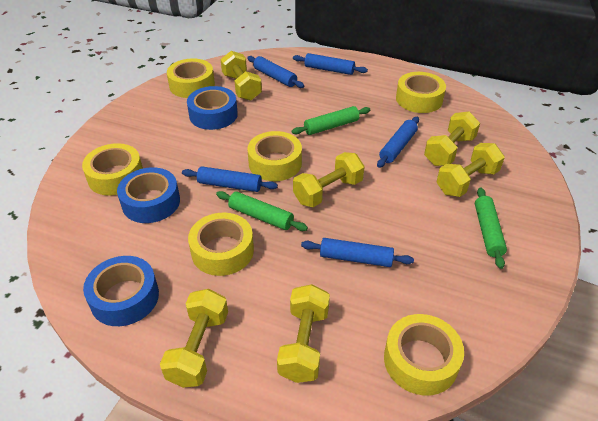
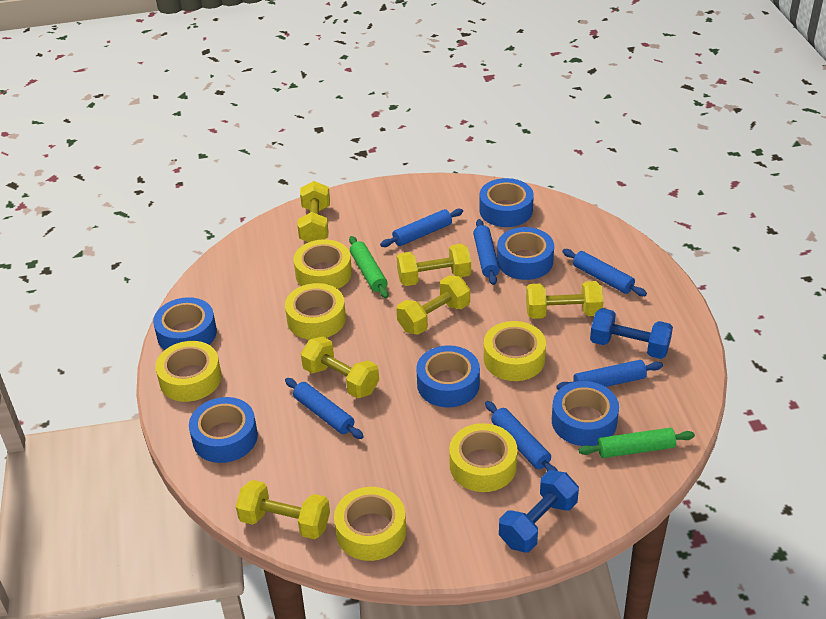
blue dumbbell: none = 0 -> [499,470,579,552] [590,308,673,359] = 2
blue rolling pin: [182,166,278,192] [247,56,304,88] [293,53,368,75] [301,238,414,267] [377,117,419,168] = 5 -> [285,378,364,439] [380,209,463,247] [473,219,500,285] [485,401,558,471] [556,360,663,390] [562,249,647,296] = 6
blue tape: [83,256,159,326] [117,167,180,223] [187,86,238,130] = 3 -> [153,297,217,350] [189,397,258,463] [416,345,480,408] [479,178,534,227] [497,227,554,280] [552,381,619,446] = 6
green rolling pin: [216,191,308,231] [292,106,370,135] [475,188,507,269] = 3 -> [349,236,388,298] [579,428,695,458] = 2

